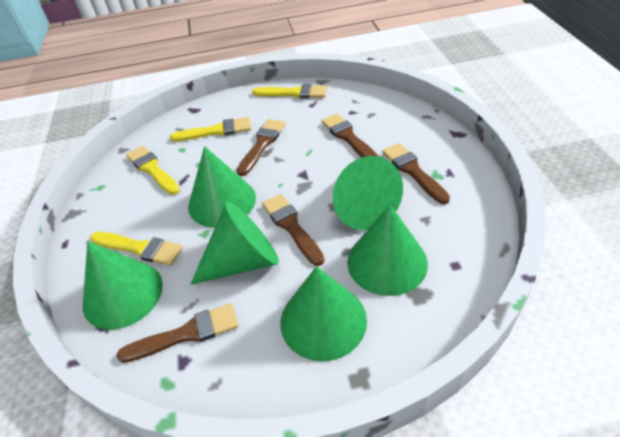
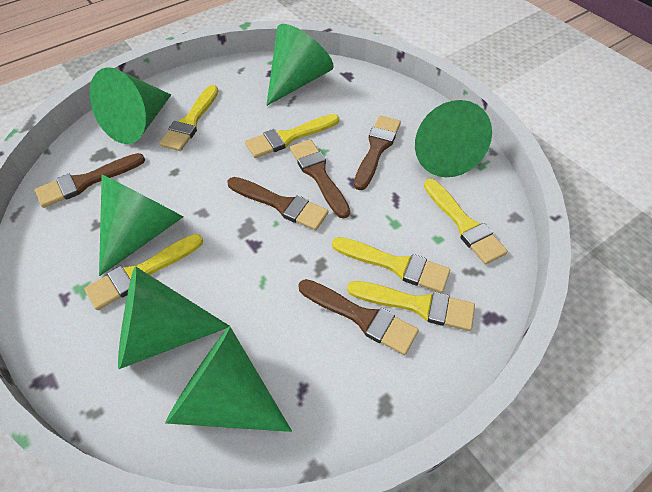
yellow brush: [90,232,183,266] [126,146,180,195] [170,117,251,141] [252,84,327,99] = 4 -> [84,234,203,310] [159,85,218,151] [245,114,339,158] [332,237,450,293] [347,281,475,331] [424,179,508,264] = 6

